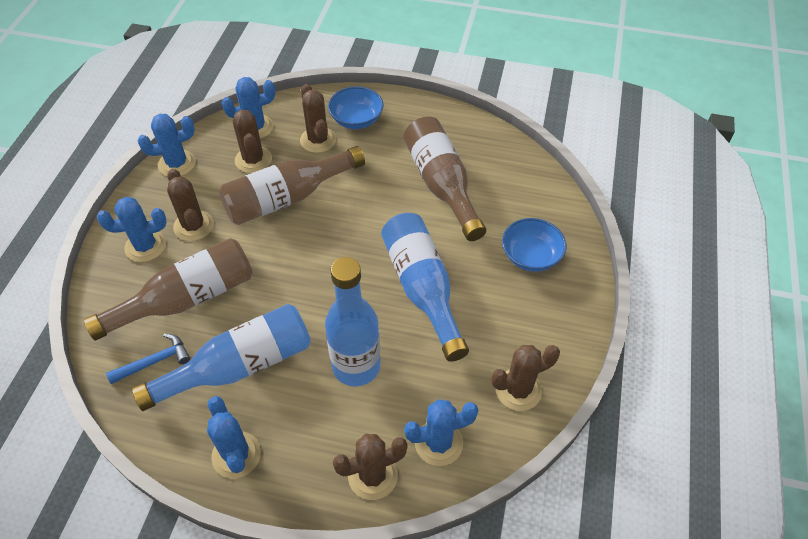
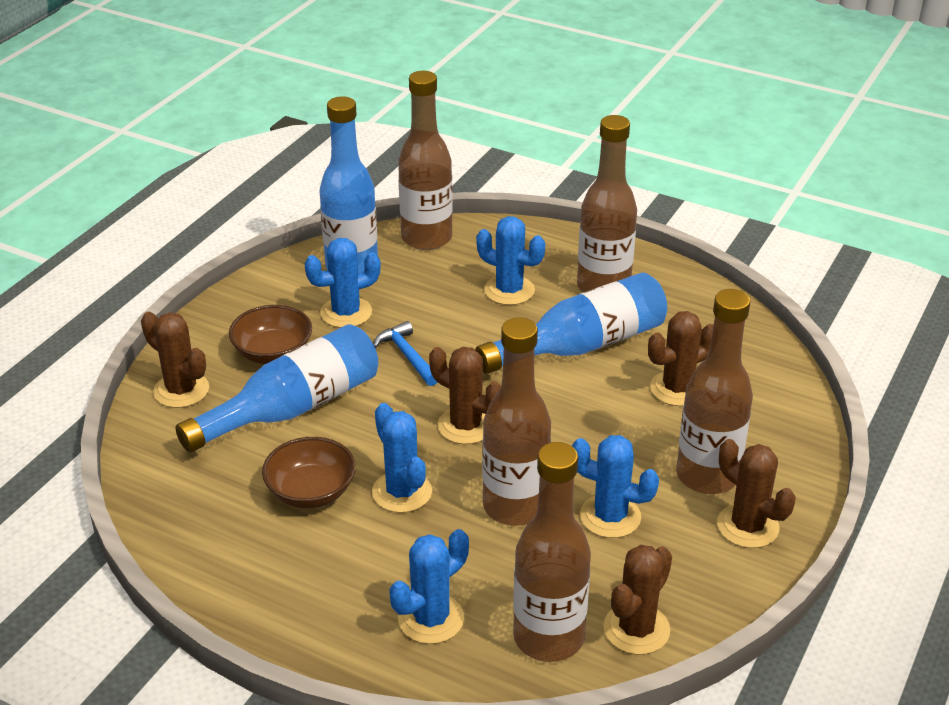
blue bowl: [328,86,384,129] [502,218,566,272] = 2 -> none = 0
brown bottle: [84,238,253,341] [219,146,365,225] [403,117,486,241] = 3 -> [398,71,453,250] [482,317,551,526] [513,442,591,662] [577,115,637,292] [676,289,753,494] = 5
brown bowl: none = 0 -> [229,305,312,364] [262,437,356,508] = 2

